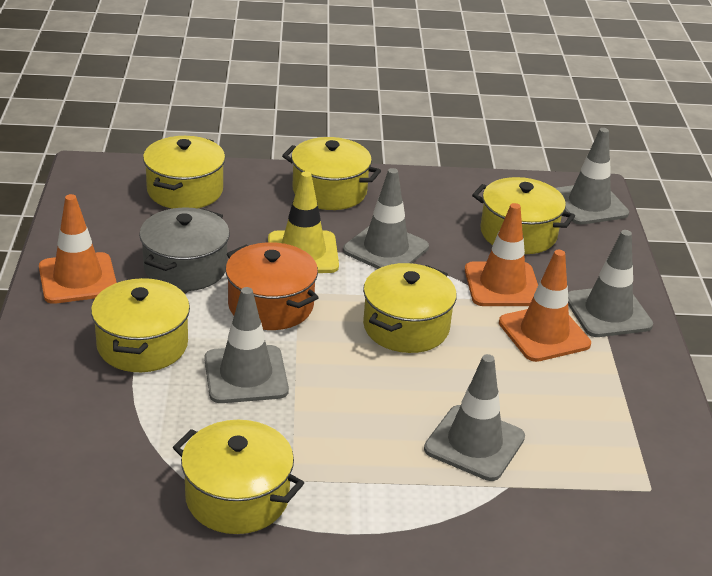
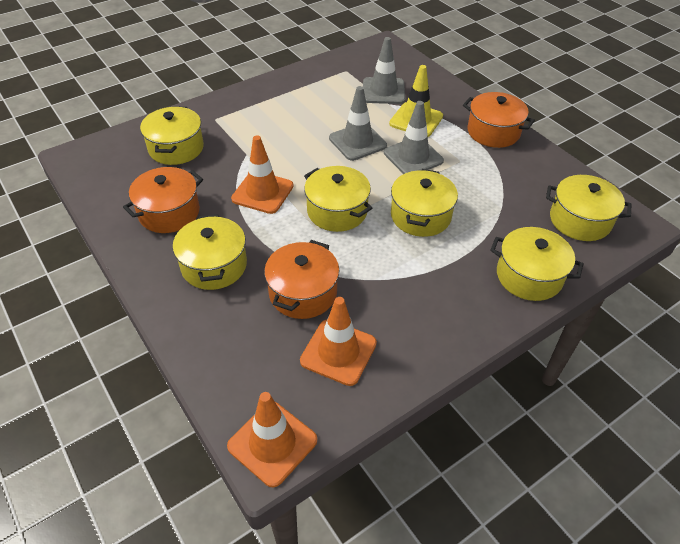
grey pot: [139,208,230,291] = 1 -> none = 0
grey traffic cone: [204,287,289,403] [343,168,429,269] [424,354,525,481] [555,128,629,225] [568,230,653,337] = 5 -> [329,86,387,161] [363,37,405,104] [384,101,444,174] = 3
orange pot: [225,242,319,330] = 1 -> [123,167,203,233] [264,240,339,319] [463,92,535,148] = 3

